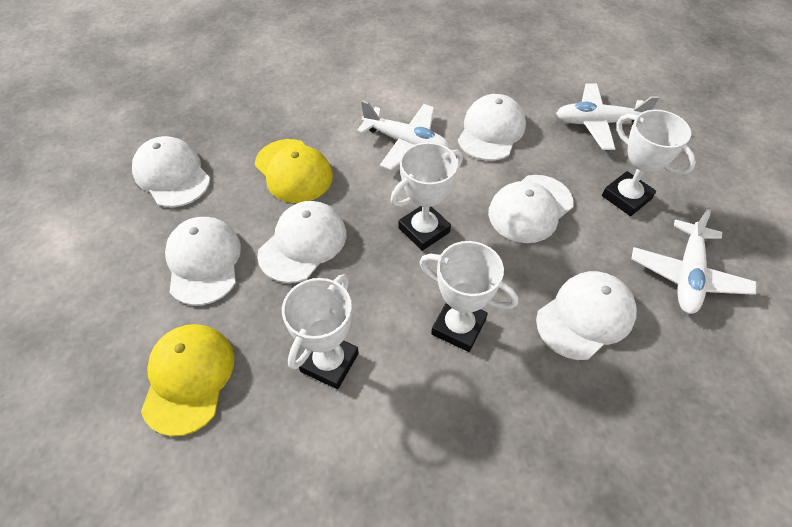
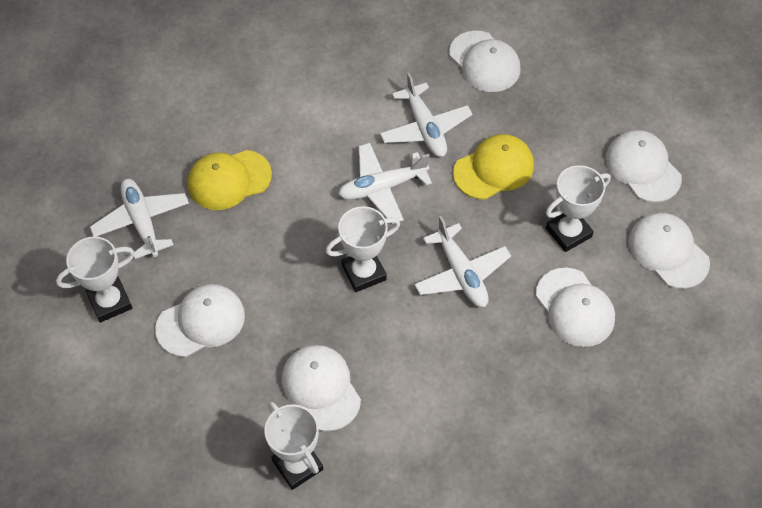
white plane: [357,100,450,170] [556,83,659,150] [631,207,756,314] = 3 -> [90,179,189,259] [338,143,432,224] [380,73,472,157] [414,216,511,307] = 4

